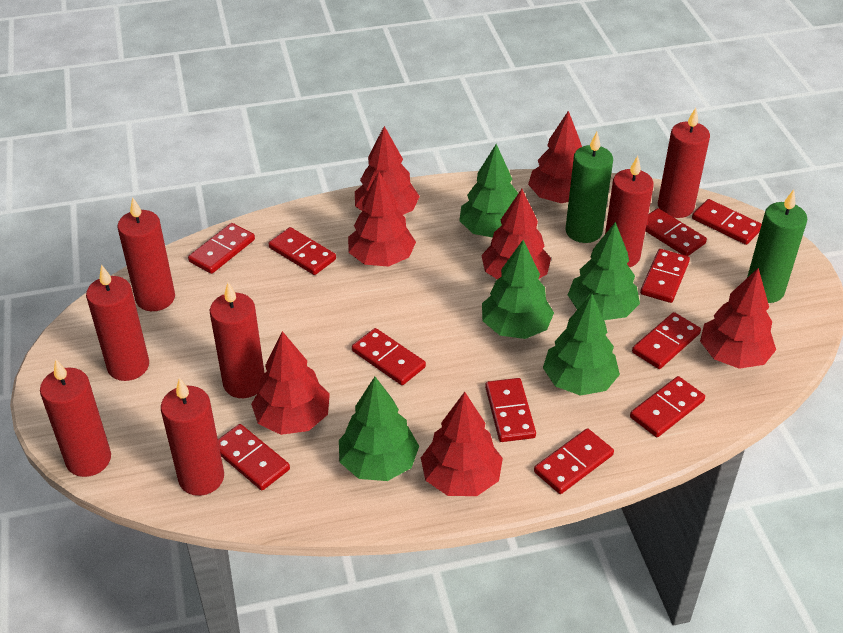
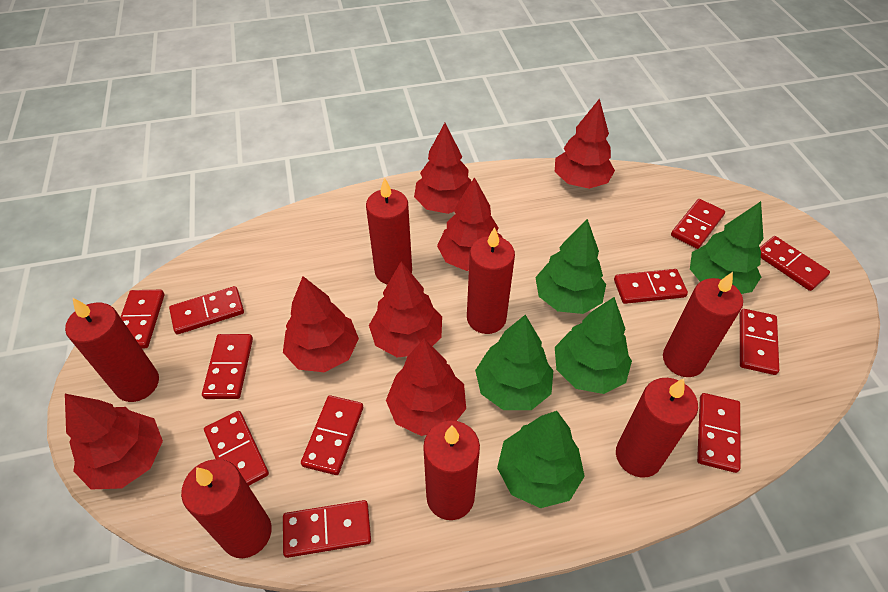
green candle: [565,132,613,243] [747,189,808,303] = 2 -> none = 0

